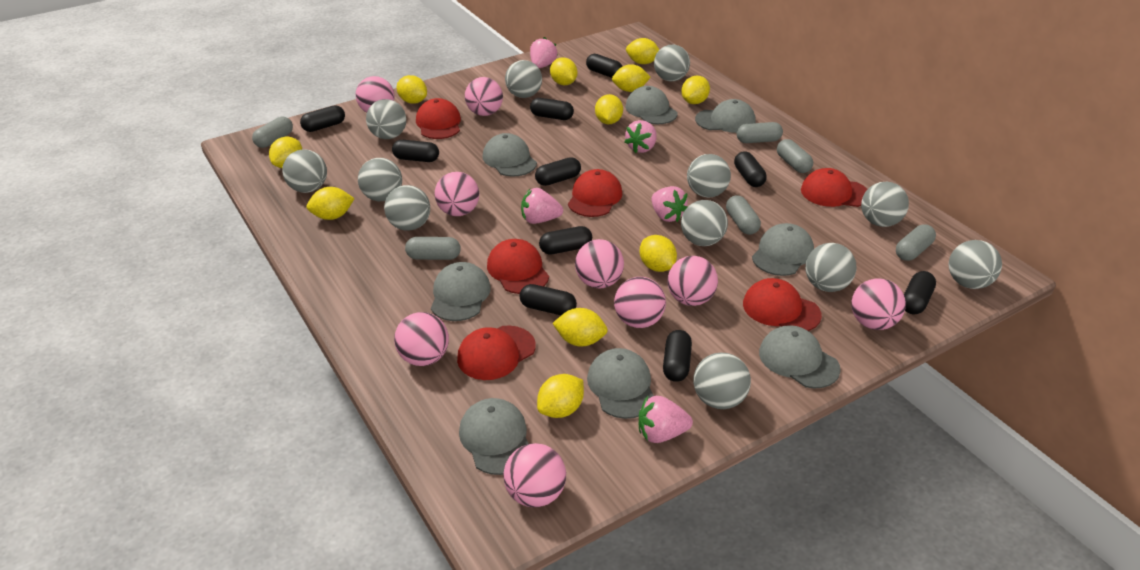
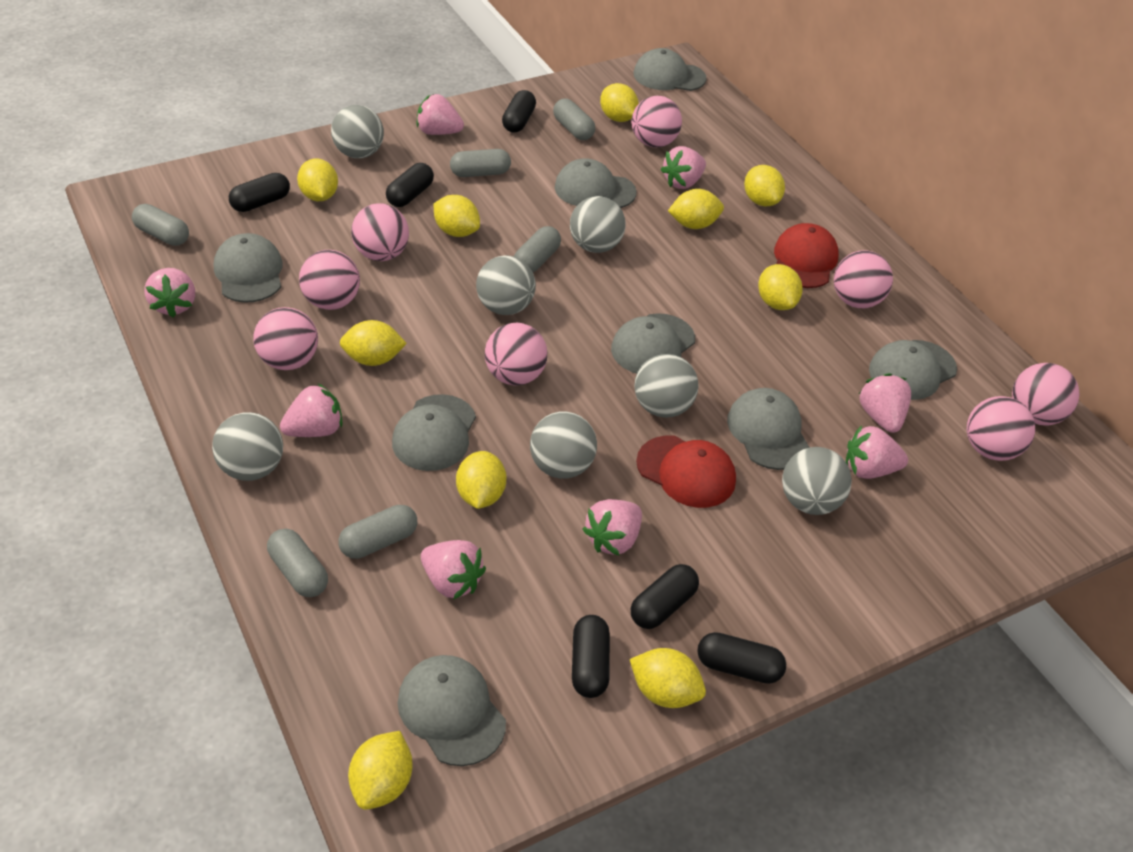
black capsule: [300,105,345,132] [392,140,439,162] [520,284,577,315] [530,98,574,120] [535,157,581,186] [539,226,592,255] [586,54,623,78] [663,330,692,382] [734,151,767,187] [904,271,936,314] = 10 -> [229,173,290,212] [386,163,434,207] [502,90,536,133] [572,615,610,698] [631,564,699,629] [697,632,786,684] = 6
grey ball: [282,149,327,193] [358,158,402,201] [366,99,406,139] [384,185,430,231] [505,60,542,98] [654,44,690,82] [681,200,728,246] [687,154,731,197] [693,352,751,409] [805,243,856,292] [861,182,909,227] [949,240,1002,289] = 12 -> [212,412,283,481] [331,105,384,158] [476,255,536,315] [530,411,597,479] [570,196,626,253] [634,354,699,418] [782,447,852,515] = 7
pink ball: [356,76,395,113] [394,312,449,366] [435,172,479,216] [465,77,503,116] [503,443,566,507] [575,239,624,288] [614,277,666,328] [667,256,718,306] [851,278,906,330] = 9 -> [254,307,318,370] [299,250,360,310] [351,204,409,261] [485,323,547,386] [631,96,682,147] [834,251,893,308] [967,396,1035,461] [1012,363,1079,426] = 8
pink strawberry: [521,188,563,224] [530,37,558,68] [624,120,657,153] [639,396,693,443] [652,186,688,222] = 5 -> [144,268,195,317] [280,383,343,437] [416,94,464,135] [421,540,486,600] [582,499,642,555] [661,146,706,189] [846,425,908,479] [859,373,911,433] = 8
red cap: [416,98,461,139] [457,325,536,380] [487,239,549,294] [568,169,622,217] [743,278,822,331] [801,168,867,207] = 6 -> [636,435,736,508] [774,223,839,288] = 2
yellow lemon: [269,137,303,168] [306,187,355,220] [397,75,427,104] [537,374,584,418] [550,57,577,85] [552,308,608,347] [595,94,623,124] [612,64,650,92] [626,38,659,64] [639,235,677,272] [681,76,710,104] = 11 -> [297,158,338,201] [340,320,407,366] [348,731,413,810] [434,195,480,237] [456,451,506,509] [600,83,639,122] [630,648,706,708] [668,189,724,229] [744,165,785,206] [758,264,803,310] = 10

